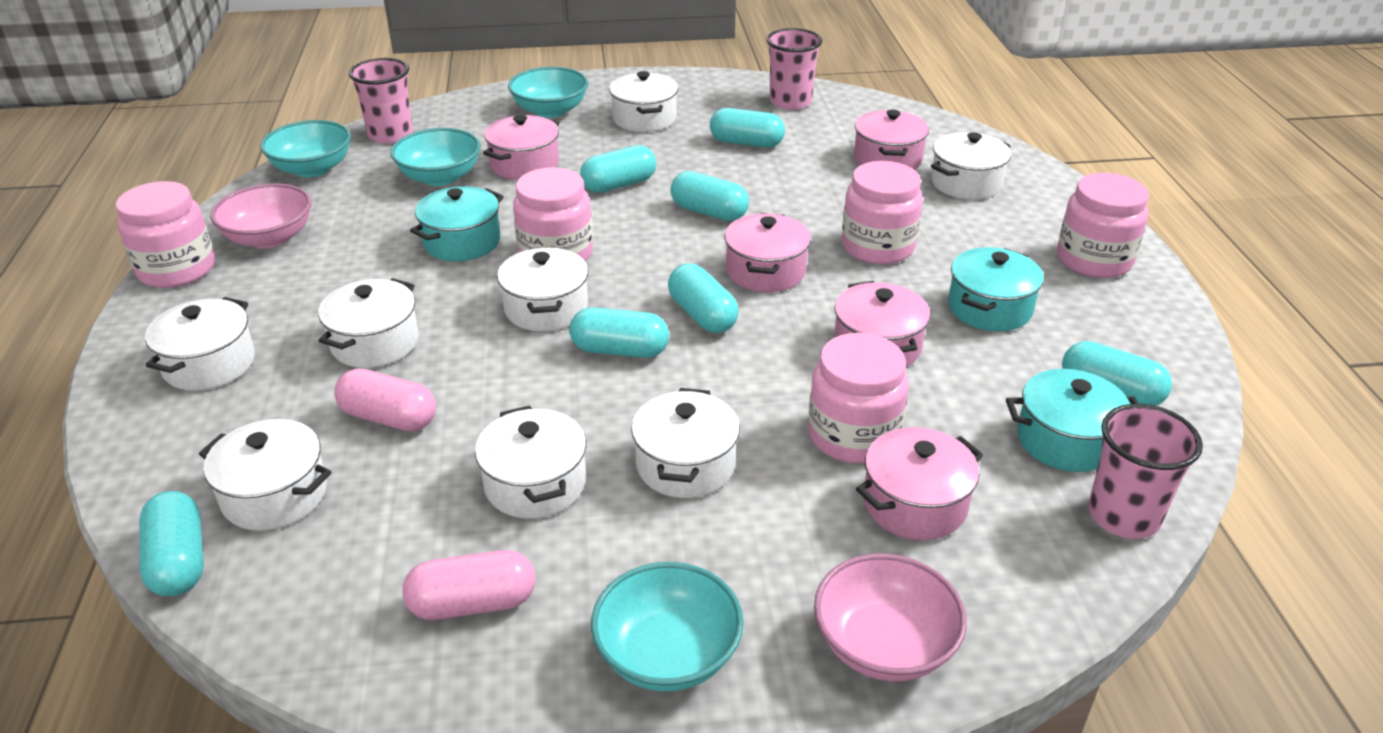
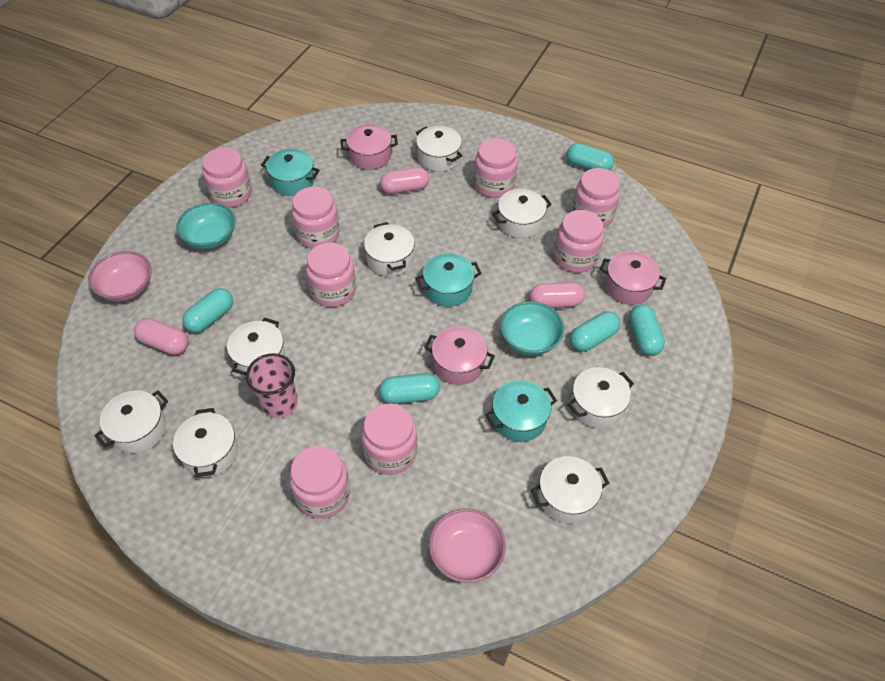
pink capsule: [334,368,436,431] [403,550,536,620] = 2 -> [134,318,189,355] [380,167,429,194] [529,282,585,308] = 3
pink cup: [349,58,413,144] [766,28,822,110] [1088,404,1203,539] = 3 -> [246,353,298,418] = 1
pink jar: [116,181,215,288] [513,167,593,261] [808,333,909,463] [842,161,923,264] [1057,173,1149,278] = 5 -> [202,147,252,208] [289,446,350,519] [292,187,340,248] [306,243,356,307] [361,404,417,475] [474,138,518,198] [554,210,604,273] [572,168,620,227] = 8
pink pot: [483,115,559,180] [724,213,811,292] [834,281,930,367] [854,110,929,170] [856,427,983,540] = 5 -> [340,124,398,170] [424,326,495,385] [600,251,666,305] = 3
turquoise bowl: [260,120,351,177] [390,128,481,186] [508,67,588,118] [591,562,744,692] = 4 -> [176,203,236,249] [500,301,564,356] = 2
turquoise capsule: [139,491,204,596] [569,307,669,358] [580,145,656,193] [668,263,739,333] [671,171,749,221] [710,108,785,148] [1062,341,1172,406] = 7 -> [182,288,233,333] [379,373,440,404] [566,143,614,170] [570,311,620,352] [629,304,665,356] = 5

